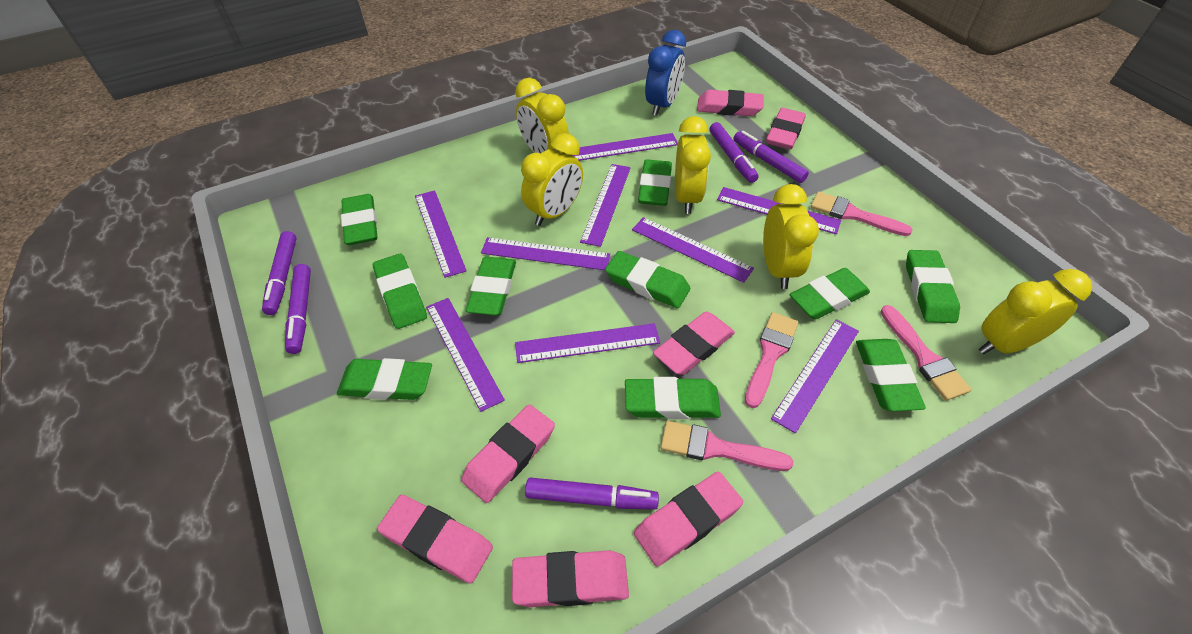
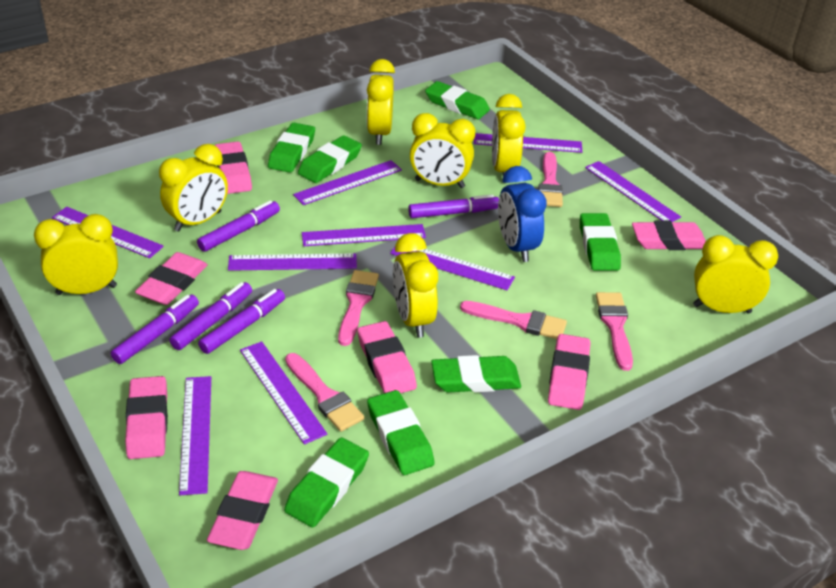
green eraser: [337,358,432,400] [341,194,378,245] [373,254,427,329] [466,257,516,315] [605,251,690,308] [625,377,721,419] [638,159,672,206] [790,268,870,320] [856,339,926,411] [906,250,960,323] = 10 -> [268,123,315,173] [284,438,369,528] [298,135,362,183] [367,390,435,475] [425,81,490,119] [431,355,521,392] [580,213,621,271] = 7
pink brush: [660,421,793,471] [745,312,799,408] [811,192,913,236] [881,305,972,401] = 4 -> [285,353,364,432] [338,270,379,346] [460,301,567,339] [538,152,563,207] [596,292,633,371] = 5
yellow clock: [515,78,569,153] [521,133,583,226] [675,116,711,214] [763,184,819,289] [979,269,1092,354] = 5 -> [34,214,118,295] [159,144,228,232] [367,59,395,145] [393,233,438,338] [410,113,475,188] [492,94,526,176] [693,235,778,314] = 7

